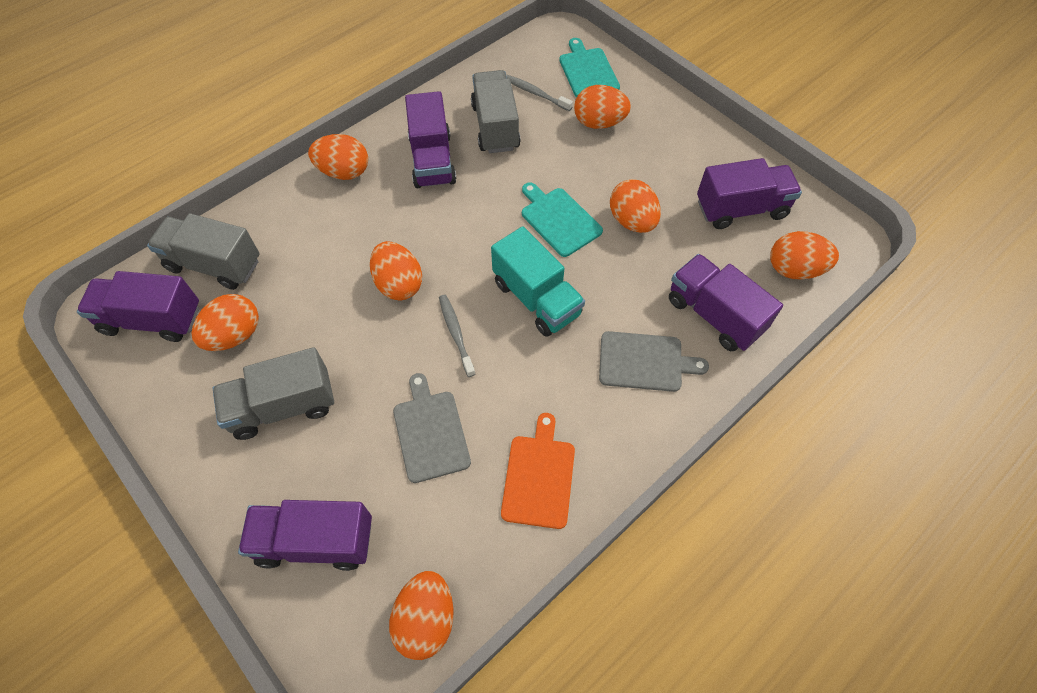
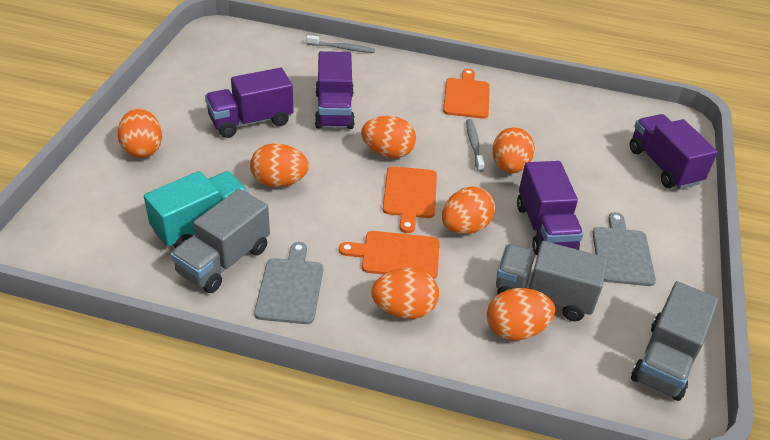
orange cutting board: [501,413,575,529] = 1 -> [339,231,440,279] [383,166,437,233] [443,69,490,119] = 3
purple truck: [77,271,199,342] [238,500,372,571] [405,91,457,188] [669,254,783,351] [697,158,802,229] = 5 -> [205,68,294,138] [315,51,355,129] [517,161,583,255] [630,114,718,189] = 4
turquoise cutting board: [522,182,603,257] [559,38,620,98] = 2 -> none = 0

